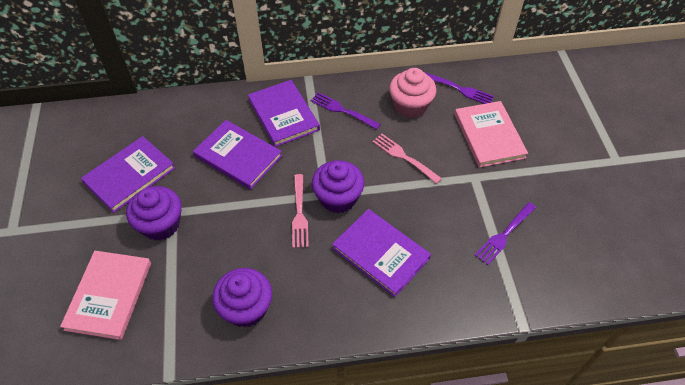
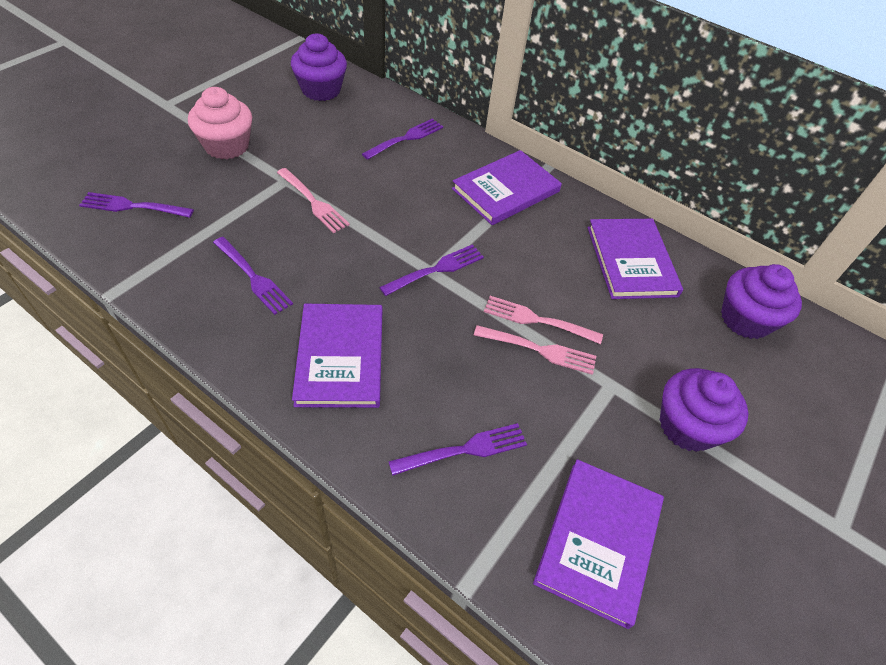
pink book: [60,251,151,340] [455,101,528,168] = 2 -> none = 0
pink fork: [292,174,309,248] [373,134,442,184] = 2 -> [277,168,350,233] [474,325,596,375] [484,296,603,344] = 3
purple fork: [310,92,381,130] [424,72,494,104] [475,202,536,265] = 3 -> [79,192,194,218] [213,237,293,315] [362,118,443,160] [379,244,484,296] [388,423,527,476] = 5

